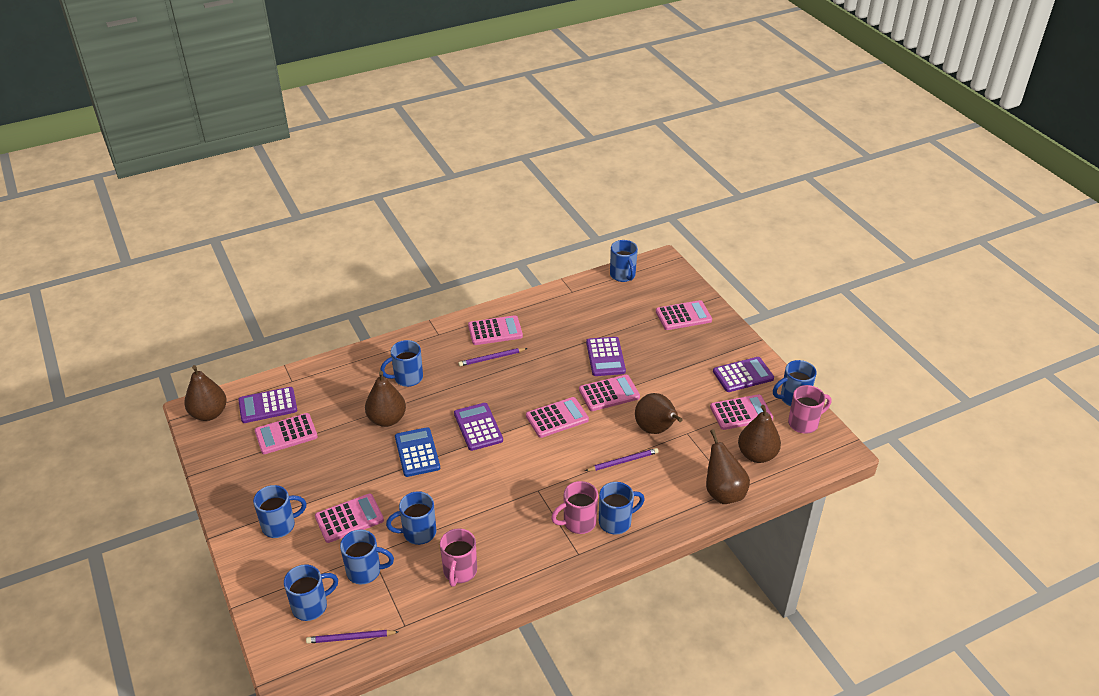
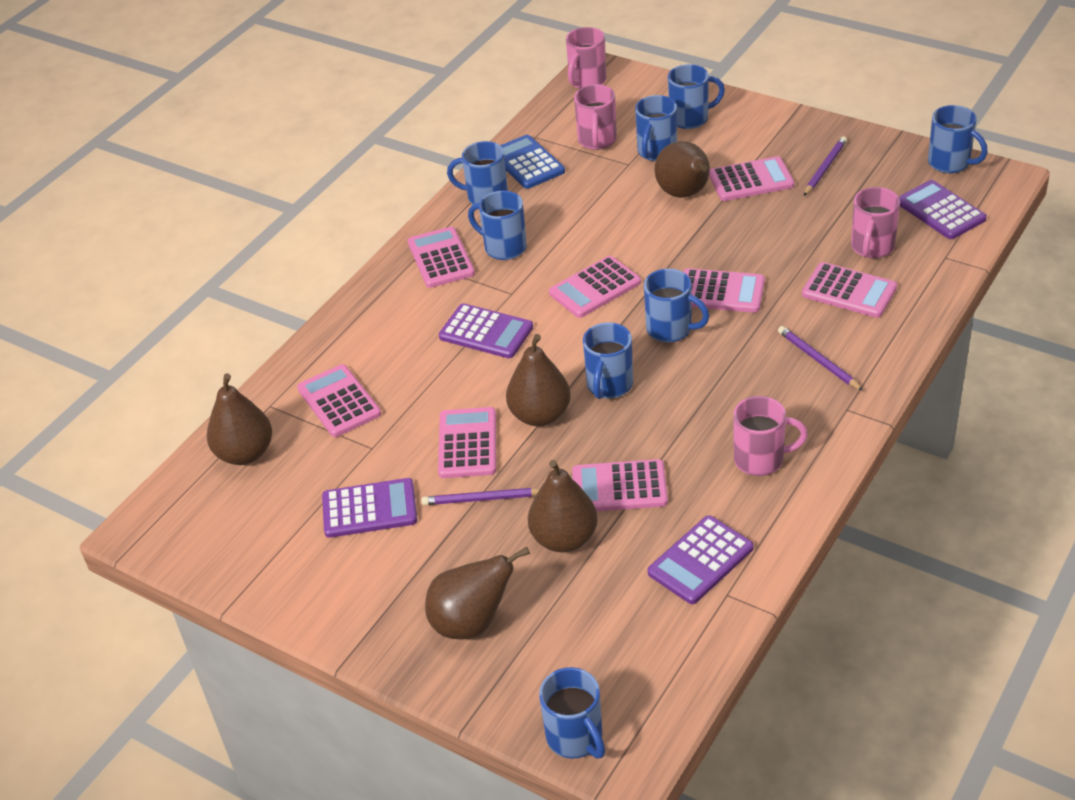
pink calculator: [255,413,318,454] [315,493,384,543] [468,315,523,345] [526,397,589,438] [579,375,640,411] [656,300,712,330] [710,394,773,430] = 7 -> [297,364,381,437] [408,227,475,288] [438,407,496,478] [549,256,641,318] [572,459,668,511] [683,268,765,313] [709,156,794,201] [802,262,897,318] = 8
pink mug: [440,528,477,587] [551,481,598,534] [788,385,831,434] = 3 -> [566,27,606,89] [574,84,617,150] [733,396,808,476] [851,187,900,258] = 4

